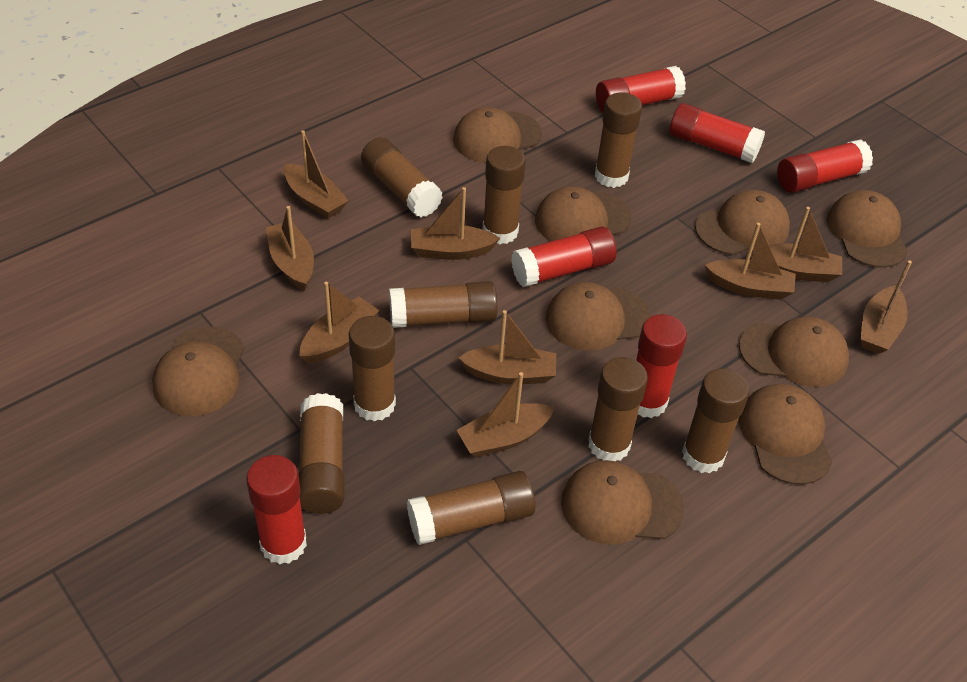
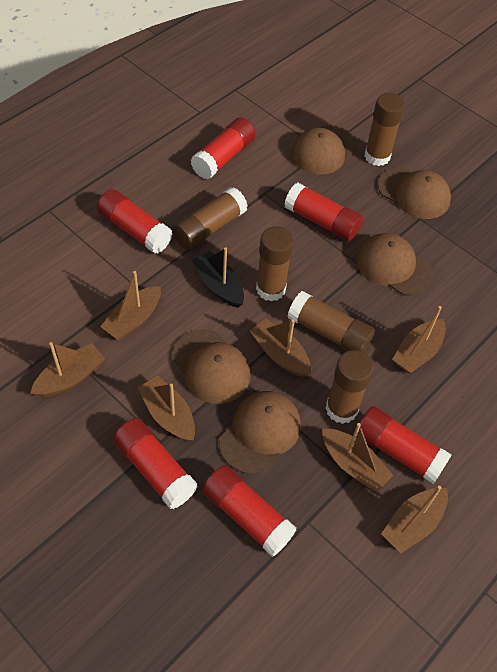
black boat: none = 0 -> [192,247,244,308] = 1
brown boat: [266,206,314,291] [284,130,349,219] [300,282,379,364] [411,187,500,260] [457,372,555,457] [458,310,556,384] [705,223,796,300] [753,207,842,282] [860,260,912,354] = 9 -> [30,342,105,397] [100,271,161,340] [137,375,195,442] [250,319,311,377] [322,423,393,492] [381,486,448,553] [392,306,446,373] = 7
brown cap: [152,327,244,416] [453,107,542,163] [535,186,631,241] [546,282,651,351] [561,460,684,545] [695,190,790,255] [738,384,833,485] [739,317,849,387] [827,190,908,268] = 9 -> [172,329,251,404] [219,391,301,474] [291,125,357,175] [356,233,434,296] [378,167,451,219] = 5
brown glue stick: [298,393,344,514] [349,316,396,422] [361,137,443,217] [389,281,498,328] [407,471,535,545] [482,146,526,244] [588,357,648,461] [595,93,642,188] [682,368,749,473] = 9 -> [172,187,248,250] [256,226,294,302] [288,291,375,353] [325,350,374,424] [364,93,405,166] = 5

